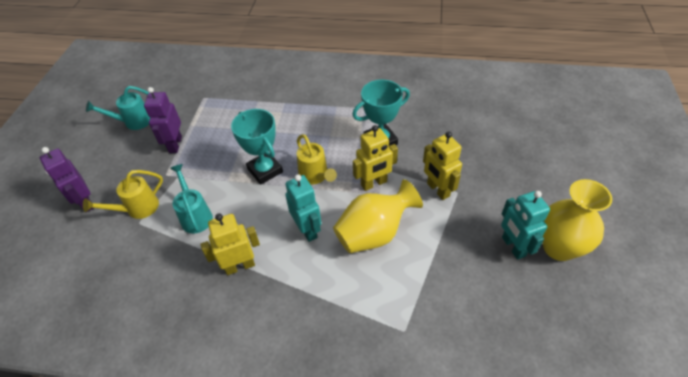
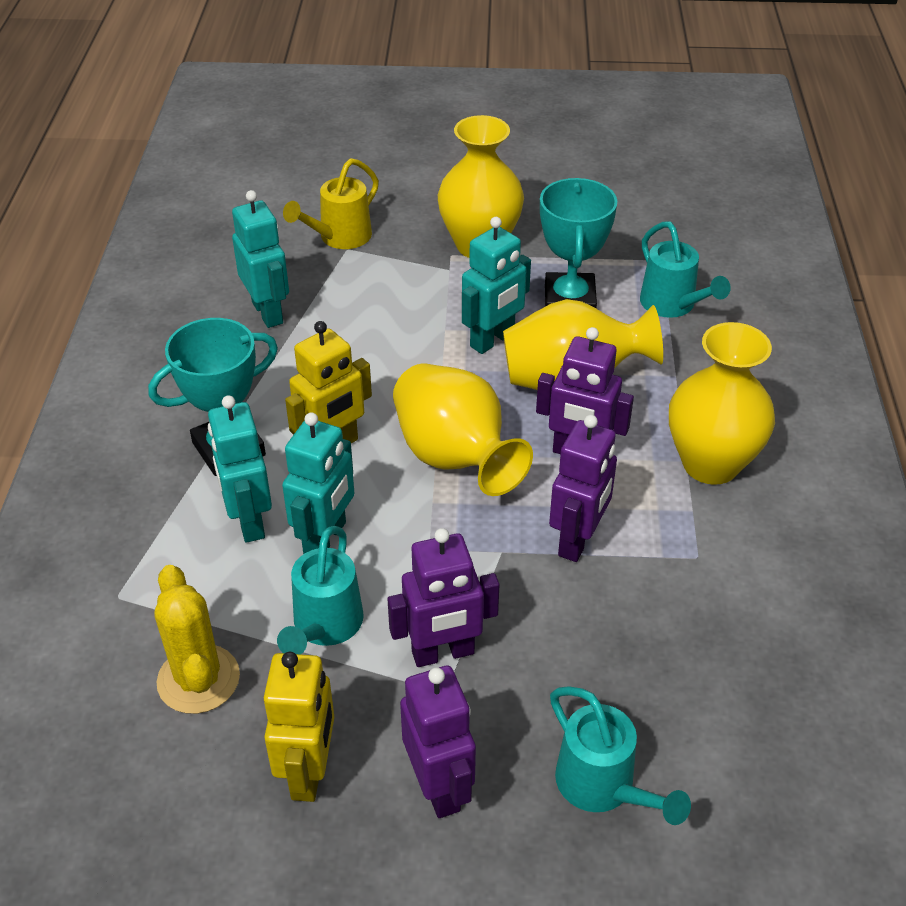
purple robot: [40,147,94,212] [144,87,182,153] = 2 -> [388,528,499,667] [400,666,476,818] [536,327,634,454] [549,415,617,562] = 4
turquoise robot: [285,174,321,242] [501,191,550,260] = 2 -> [208,395,272,543] [232,190,289,328] [282,412,354,554] [462,217,531,354] = 4
turquoise watering can: [86,86,150,130] [170,164,213,234] = 2 -> [277,526,364,655] [550,686,691,825] [640,221,731,318] = 3
yellow cactus: none = 0 -> [155,565,240,714] = 1
yellow robot: [201,213,260,275] [353,125,398,191] [423,131,462,200] = 3 -> [264,652,334,802] [285,321,372,443] = 2
yellow vase: [333,179,423,253] [542,179,612,261] = 2 -> [393,363,533,496] [438,115,524,258] [503,299,663,390] [669,322,775,485] = 4
yellow watering can: [83,170,163,219] [297,134,337,184] = 2 -> [283,158,379,249] = 1

